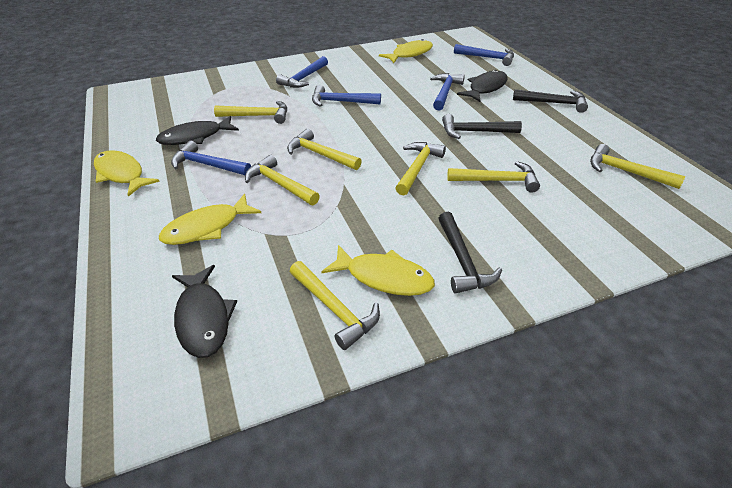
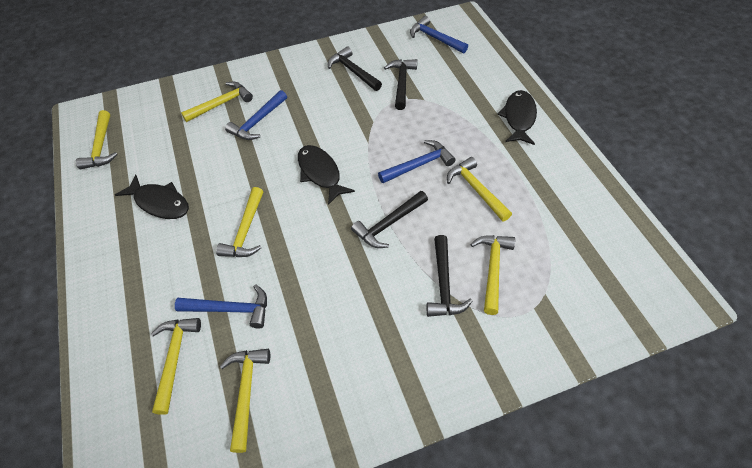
black hammer: [438,212,502,294] [442,114,522,139] [513,89,588,113] = 3 -> [328,46,382,91] [351,191,428,248] [384,59,417,110] [427,235,472,317] = 4
blue hammer: [171,141,251,175] [276,56,328,88] [312,85,381,107] [430,73,465,111] [454,44,514,66] = 5 -> [175,284,267,329] [225,90,287,140] [378,140,455,183] [410,16,468,53] = 4
yellow fish: [94,150,160,197] [159,194,261,245] [321,245,435,296] [379,39,433,63] = 4 -> none = 0

